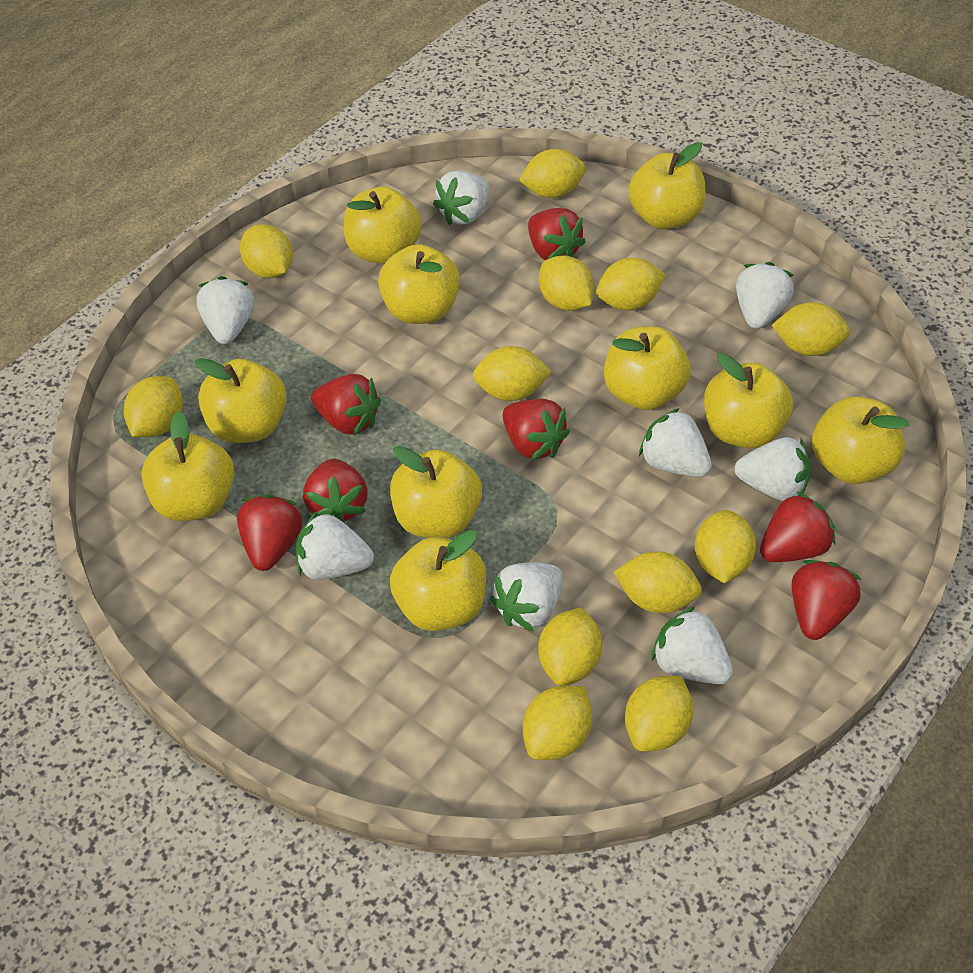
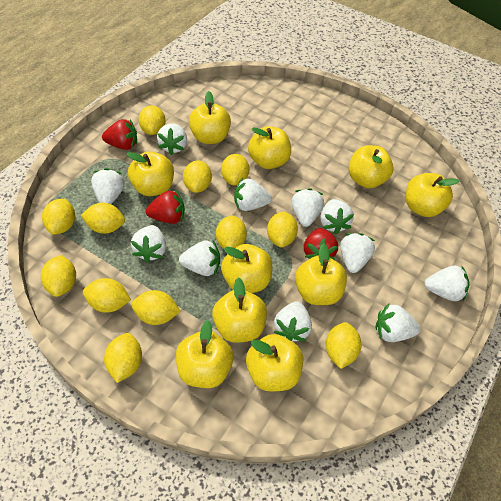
red strawberry: [237,494,302,571] [303,459,368,523] [311,374,381,435] [503,399,570,460] [528,208,586,260] [760,491,835,562] [792,560,861,640] = 7 -> [102,119,137,150] [146,190,185,224] [304,228,338,260] = 3
white strawberry: [196,276,254,344] [296,512,374,580] [433,171,489,225] [490,563,563,632] [639,408,712,477] [651,606,733,684] [734,437,811,501] [736,262,794,329] = 8 -> [91,168,125,204] [131,225,166,263] [157,123,187,155] [179,240,220,276] [234,178,272,211] [274,301,312,341] [292,188,324,227] [320,199,354,234] [340,233,375,273] [375,303,420,342] [424,266,469,301] = 11

